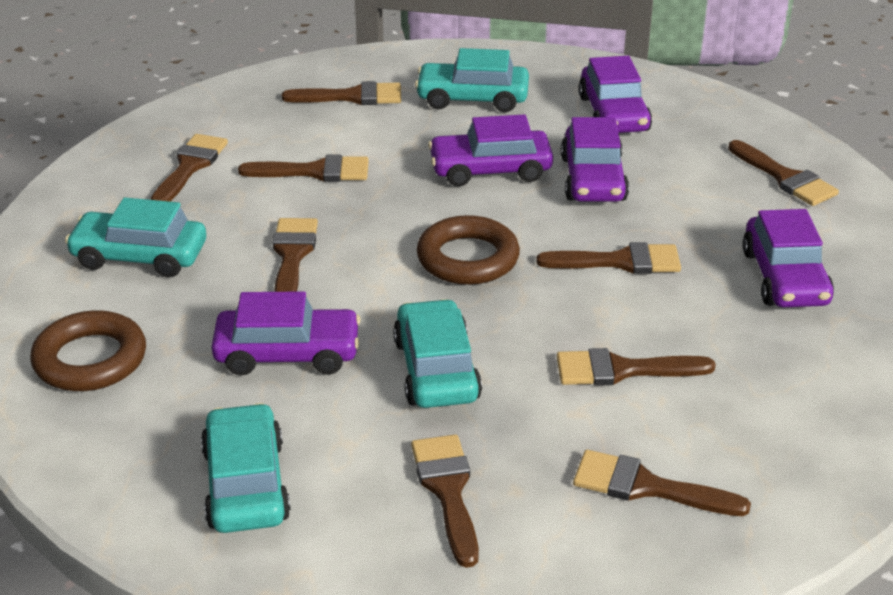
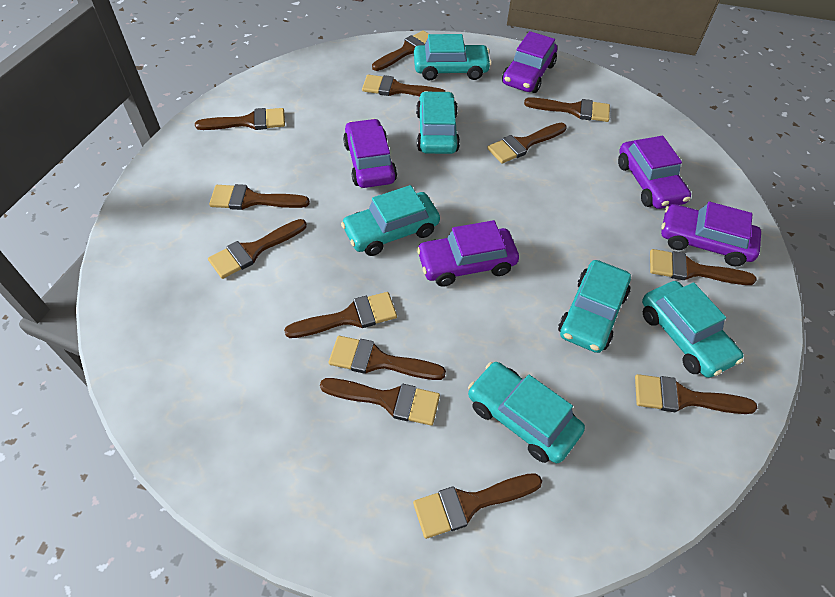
brown brush: [150,134,228,202] [238,155,369,182] [272,218,318,292] [282,81,401,105] [411,434,479,568] [536,242,681,274] [557,348,716,386] [573,450,751,516] [728,140,839,206] = 9 -> [195,108,285,130] [208,219,307,279] [209,184,310,210] [284,292,397,338] [320,378,440,426] [329,336,446,380] [362,75,445,96] [372,30,429,71] [413,473,542,539] [487,123,566,164] [524,97,610,122] [635,374,758,414] [650,249,757,285] = 13
brown ring: [30,310,146,391] [417,215,520,285] = 2 -> none = 0
turquoise car: [65,198,206,277] [201,403,291,533] [393,299,482,408] [415,48,529,112] = 4 -> [341,185,440,256] [414,34,492,80] [416,91,460,154] [468,362,585,463] [558,260,631,353] [642,281,743,378] = 6

